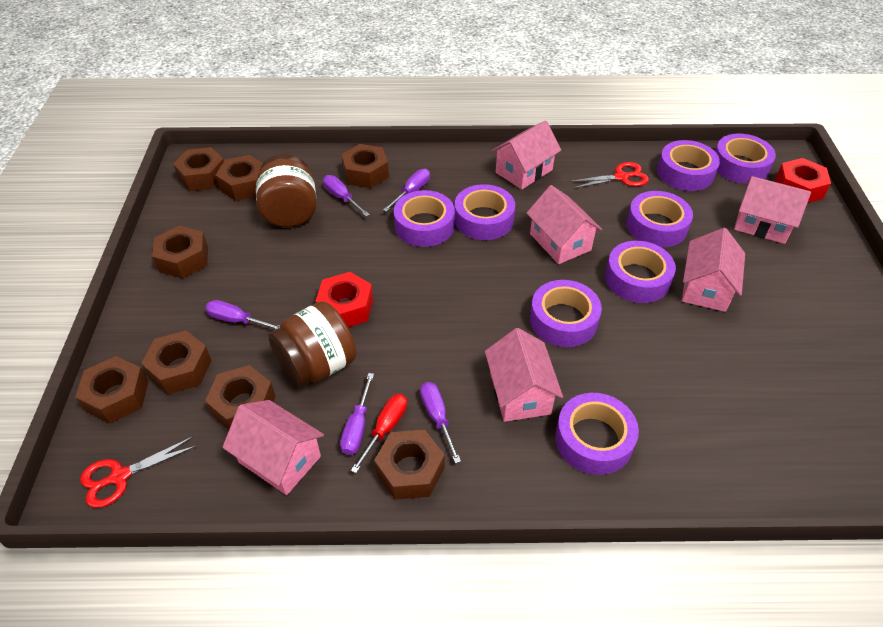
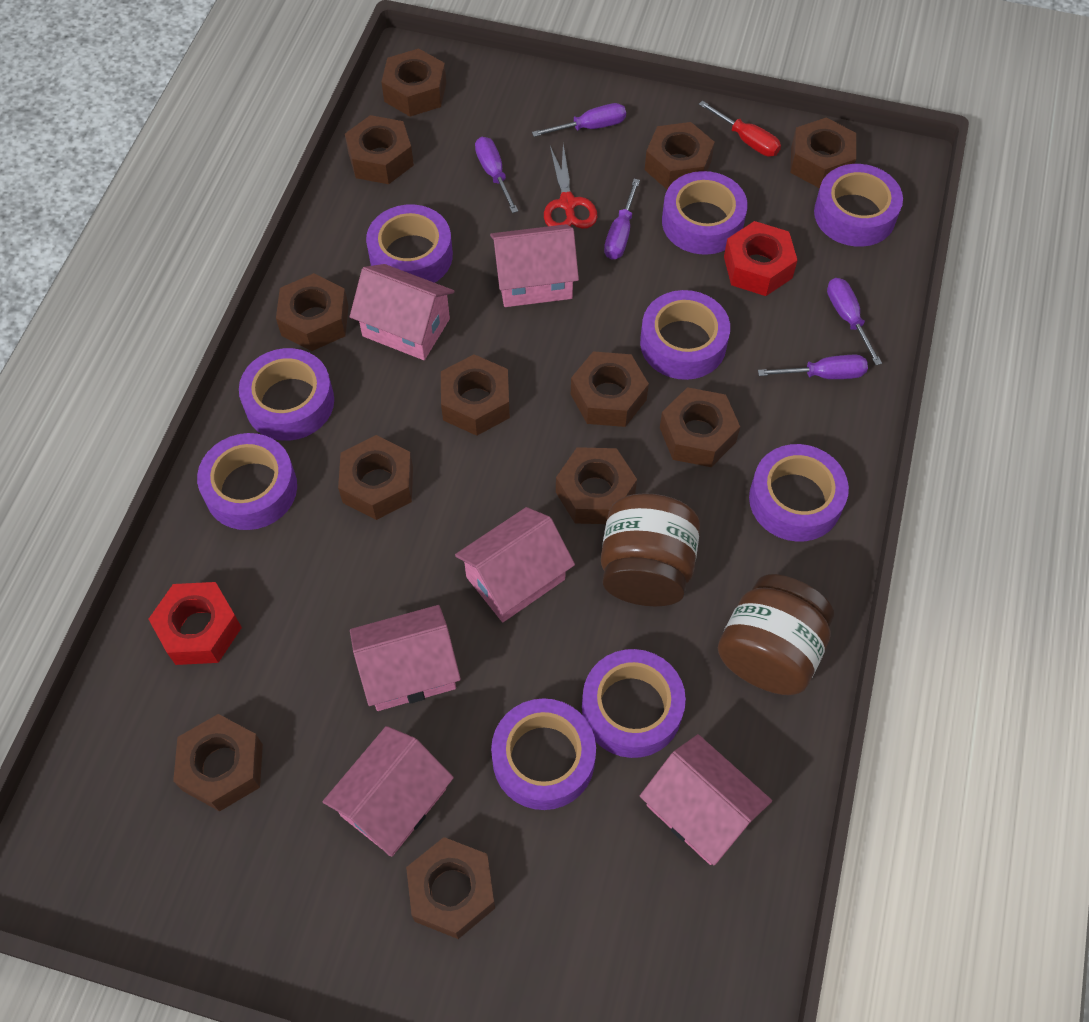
brown nut: [75,356,148,423] [141,330,212,394] [152,226,208,279] [173,147,224,191] [205,365,275,430] [215,155,263,201] [341,144,389,188] [374,430,445,500] = 8 -> [173,714,263,811] [276,273,348,351] [338,435,413,520] [345,115,414,184] [381,48,446,117] [406,837,495,939] [441,354,510,436] [556,447,637,524] [571,351,649,427] [645,122,715,189] [660,387,740,467] [790,118,856,188] = 12
purple tape: [394,190,455,247] [455,184,515,240] [530,280,602,347] [555,393,639,475] [605,241,676,303] [626,191,693,247] [657,140,720,191] [715,134,776,184] = 8 -> [197,433,297,530] [239,348,334,441] [366,204,453,283] [491,698,596,810] [582,649,686,758] [640,290,730,380] [662,171,748,255] [749,444,849,542] [814,164,903,247] = 9
red scissors: [80,437,196,508] [569,162,649,189] = 2 -> [544,144,597,229] = 1

